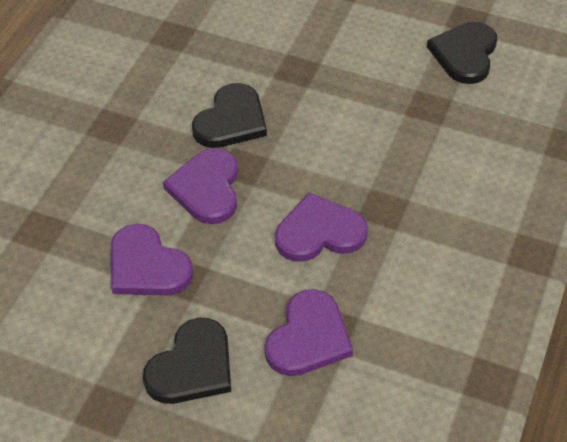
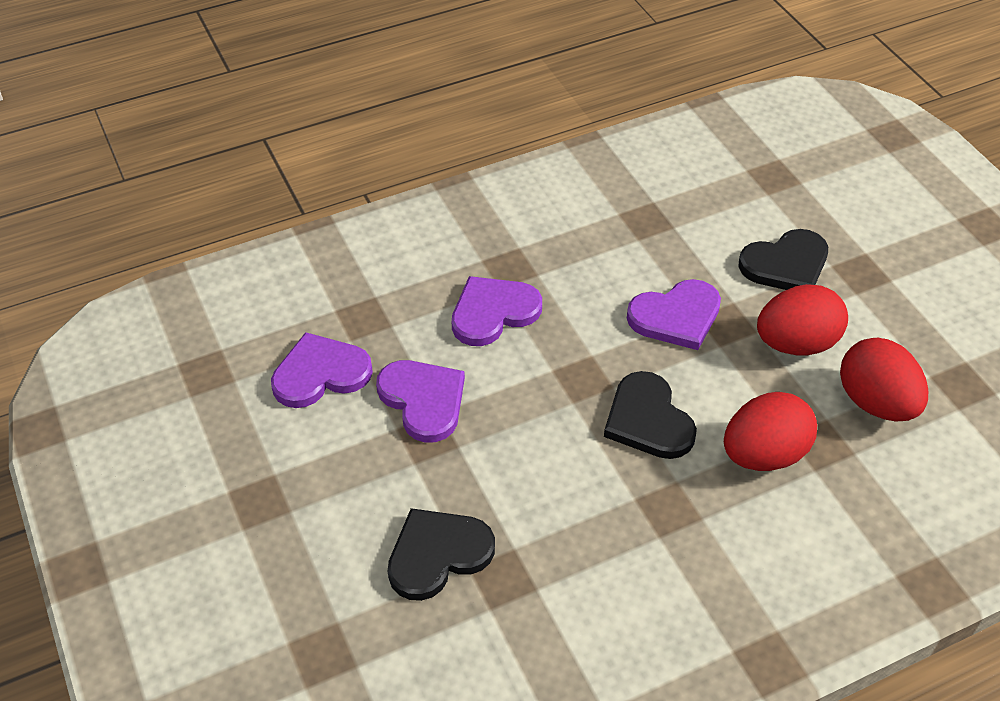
red egg: none = 0 -> [724,392,817,471] [757,284,848,355] [840,338,928,421] = 3

